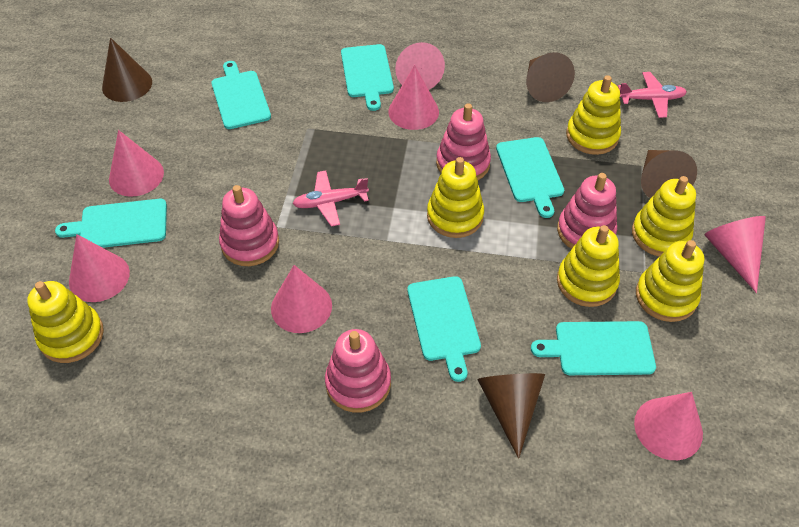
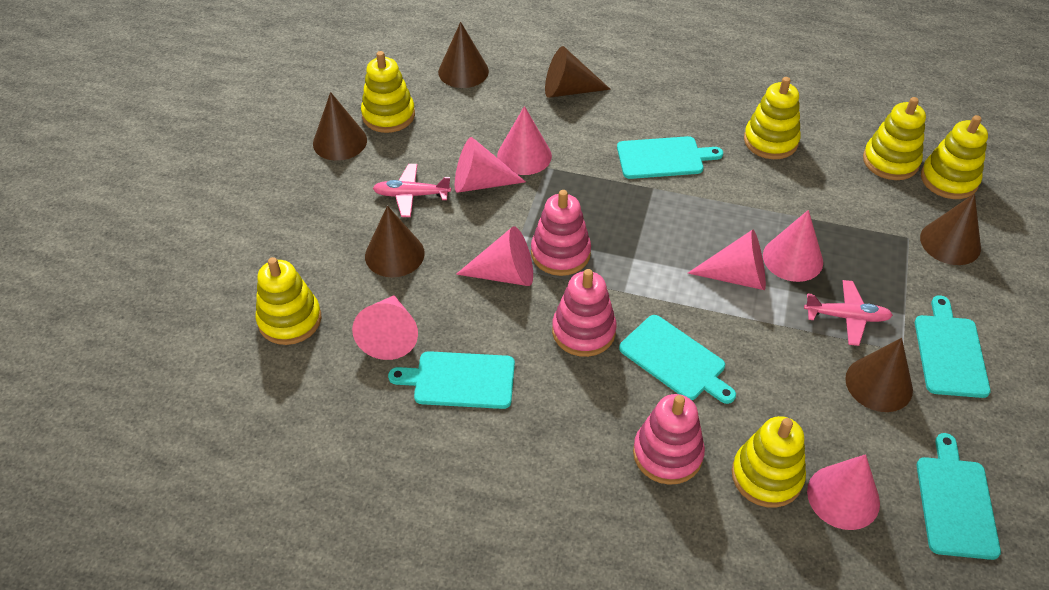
brown cone: [102,38,152,102] [477,373,545,459] [526,52,575,102] [641,150,697,199] = 4 -> [313,92,367,161] [365,206,425,278] [438,22,489,88] [545,46,611,98] [845,338,913,412] [920,194,981,265] = 6
pink stacking toy: [219,185,279,266] [325,329,391,413] [436,103,491,180] [557,173,617,249] = 4 -> [531,190,591,276] [552,269,617,357] [633,394,705,485] = 3
turquoise cutting board: [55,199,167,248] [211,61,271,129] [341,44,394,111] [407,276,481,382] [496,137,564,218] [531,321,656,375] = 6 -> [388,351,515,409] [617,136,723,179] [619,315,736,404] [915,295,991,398] [917,433,1001,560] = 5

